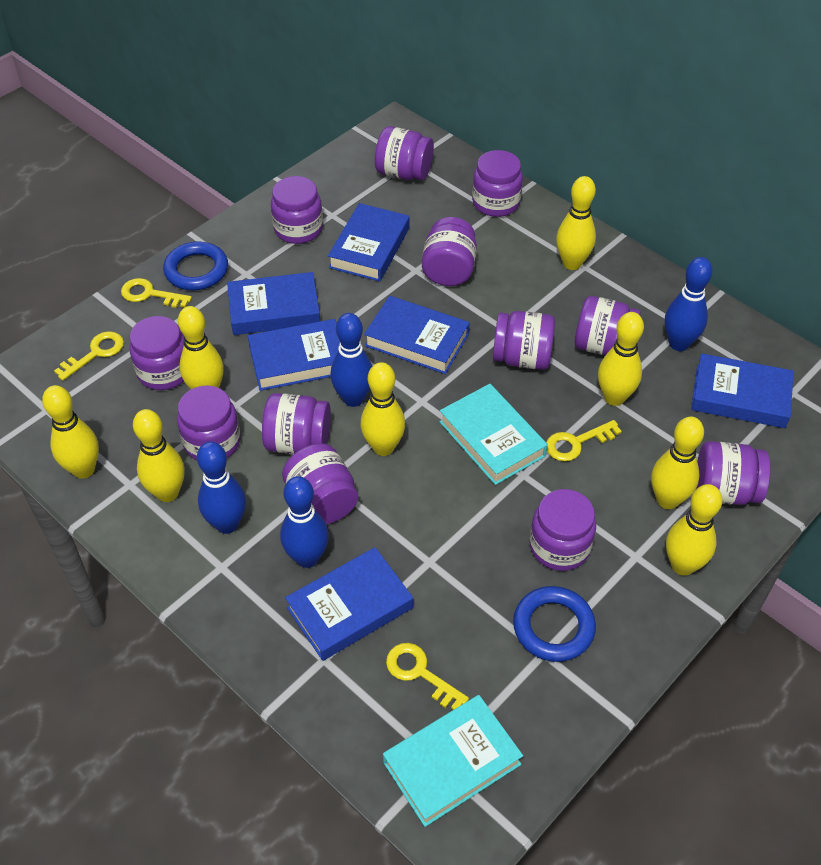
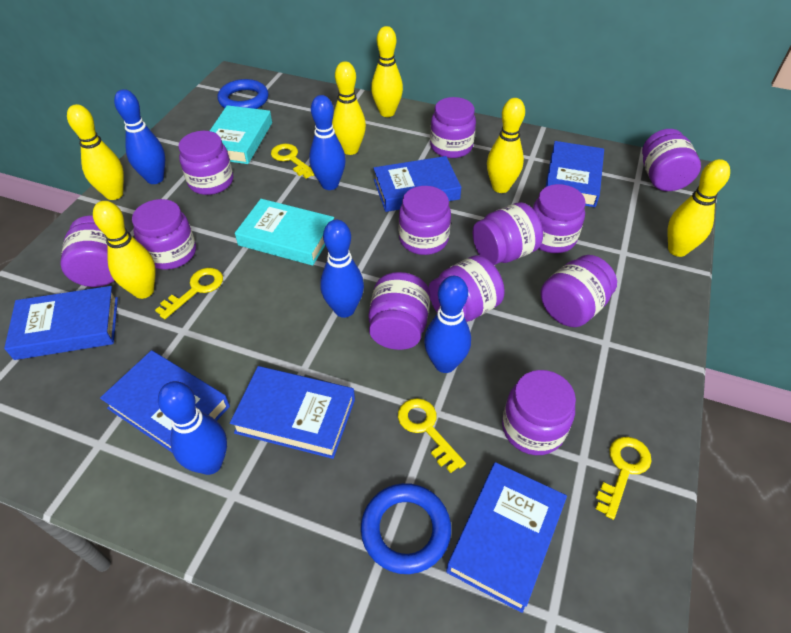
blue bowling pin: [197,441,246,534] [280,476,329,568] [330,313,372,407] [665,257,713,351] = 4 -> [114,89,165,184] [158,381,227,475] [309,95,346,190] [320,220,364,318] [424,276,471,373] = 5
yellow bowling pin: [42,385,99,479] [133,409,185,502] [178,306,224,389] [361,362,405,456] [556,176,596,270] [598,312,644,406] [651,417,704,509] [666,484,722,576] = 8 -> [67,104,124,200] [93,201,156,299] [332,61,366,155] [371,26,403,117] [487,98,525,193] [668,159,730,257] = 6

